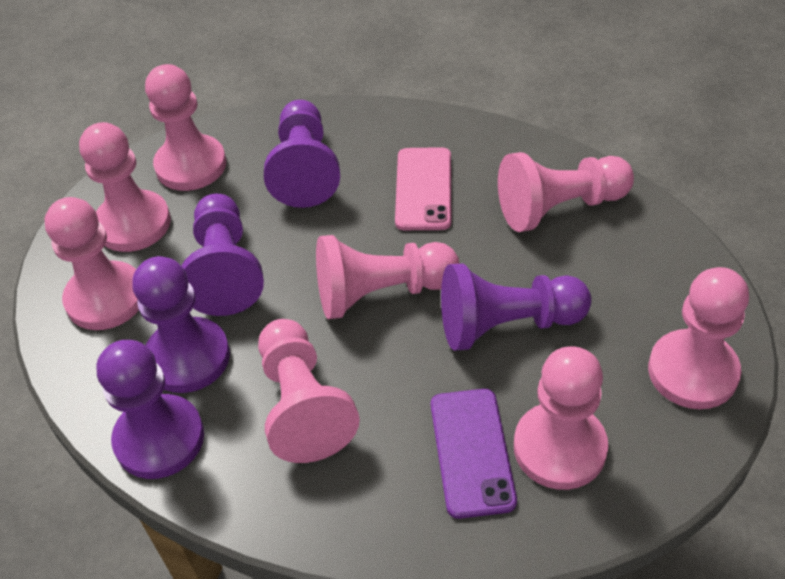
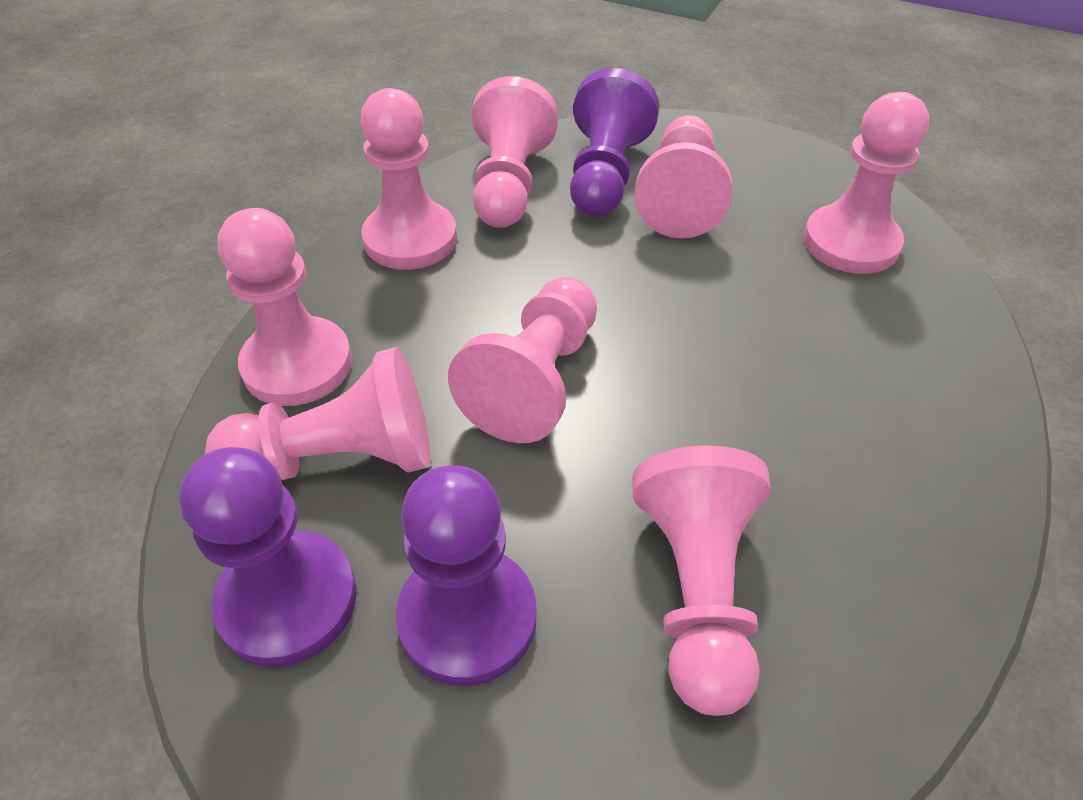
pink phone: [395,147,451,230] = 1 -> none = 0
purple pawn: [97,340,204,479] [132,256,230,393] [181,194,264,316] [264,100,340,208] [441,264,592,351] = 5 -> [179,447,357,667] [396,465,536,686] [570,68,659,216] = 3
purple phone: [431,389,517,519] = 1 -> none = 0

